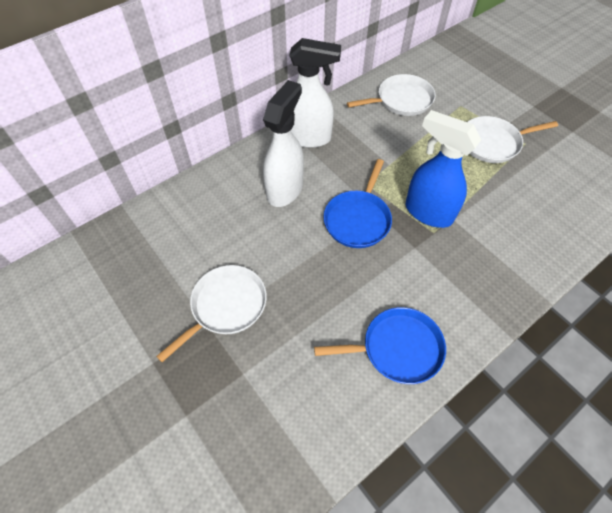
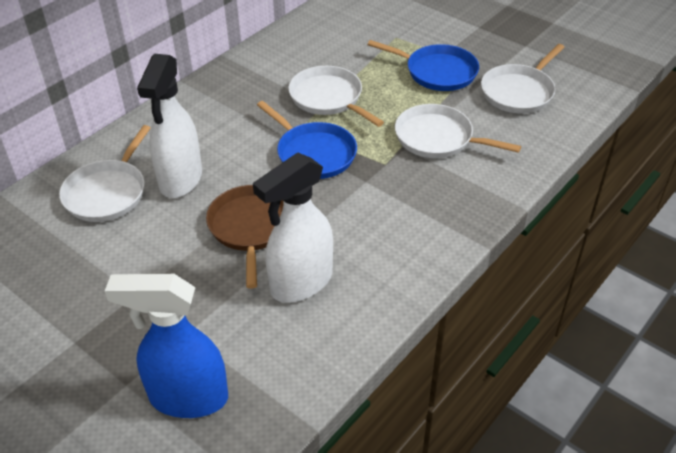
brown pan: none = 0 -> [206,185,284,289] = 1
white pan: [156,265,267,362] [347,74,436,116] [468,116,558,163] = 3 -> [59,125,151,222] [288,66,384,127] [395,104,521,158] [481,44,565,114] = 4

